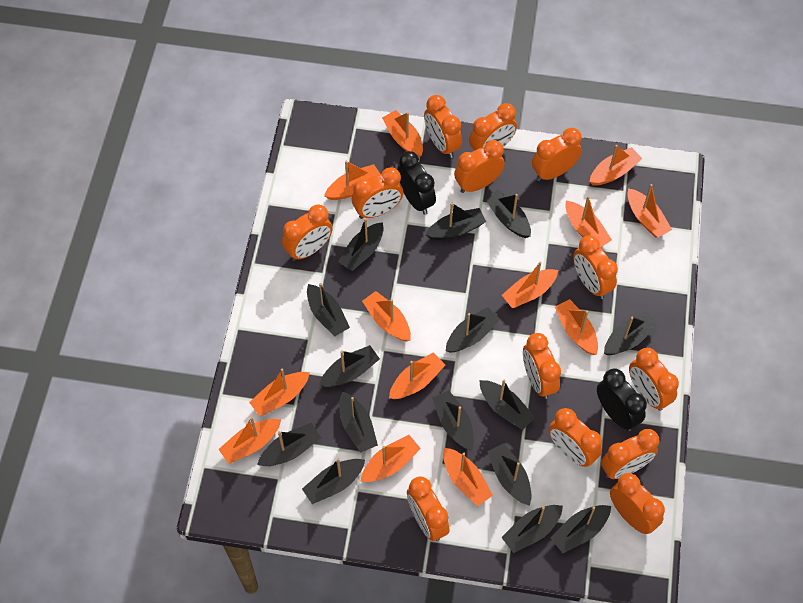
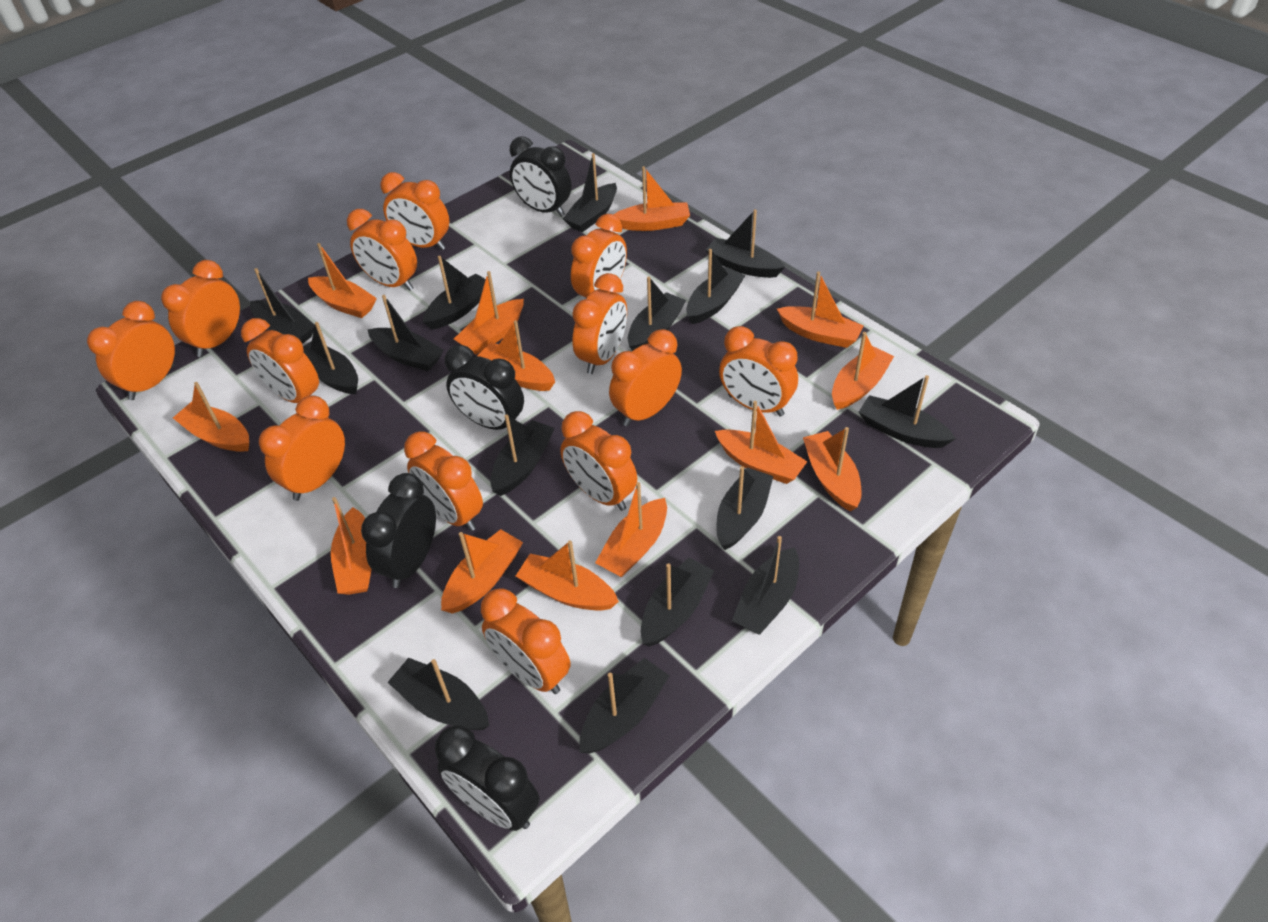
black clock: [397,151,436,215] [597,369,647,431] = 2 -> [361,473,436,588] [435,725,540,831] [445,345,524,430] [510,136,571,217] = 4

